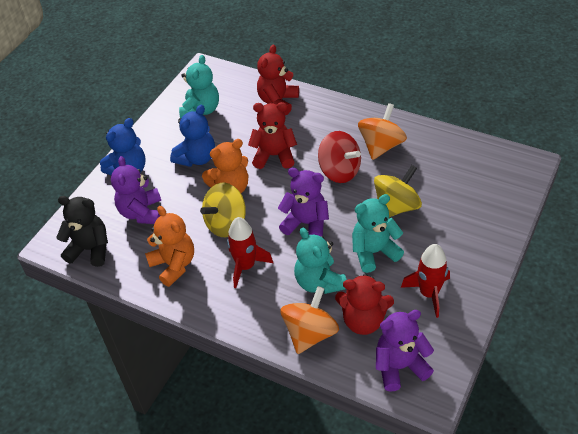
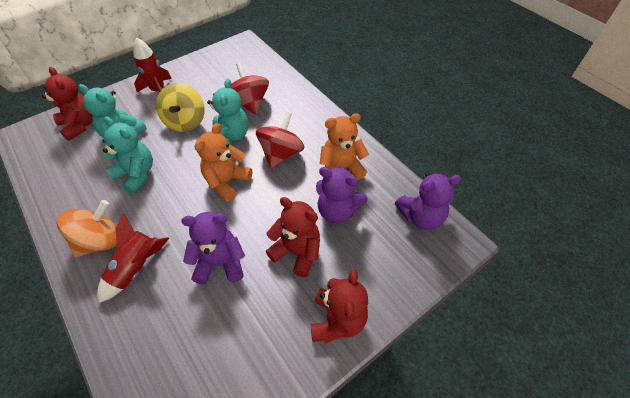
black teddy bear: [56,196,108,267] = 1 -> none = 0
blue teddy bear: [100,118,146,175] [170,105,215,167] = 2 -> none = 0
orange spinning top: [281,286,339,354] [358,103,407,160] = 2 -> [57,200,117,257] = 1
red spinning top: [318,131,361,183] = 1 -> [231,63,269,115] [256,112,304,169] = 2
yellow spinning top: [200,182,246,237] [374,165,422,217] = 2 -> [156,83,205,132] = 1

